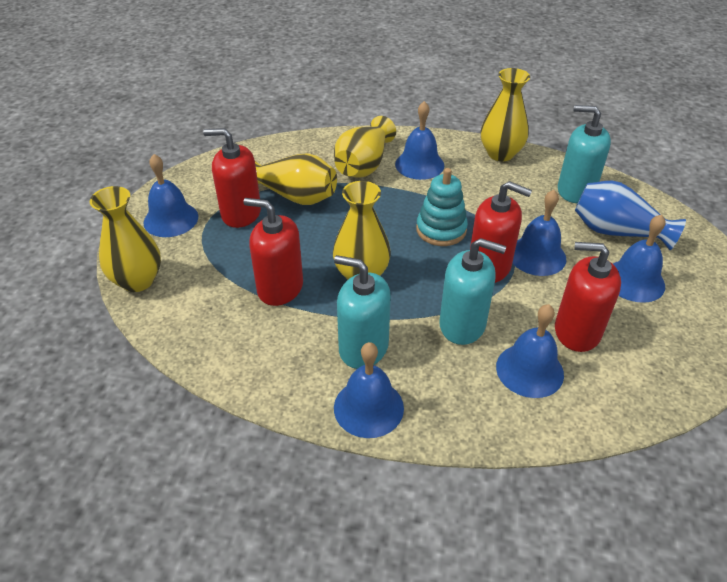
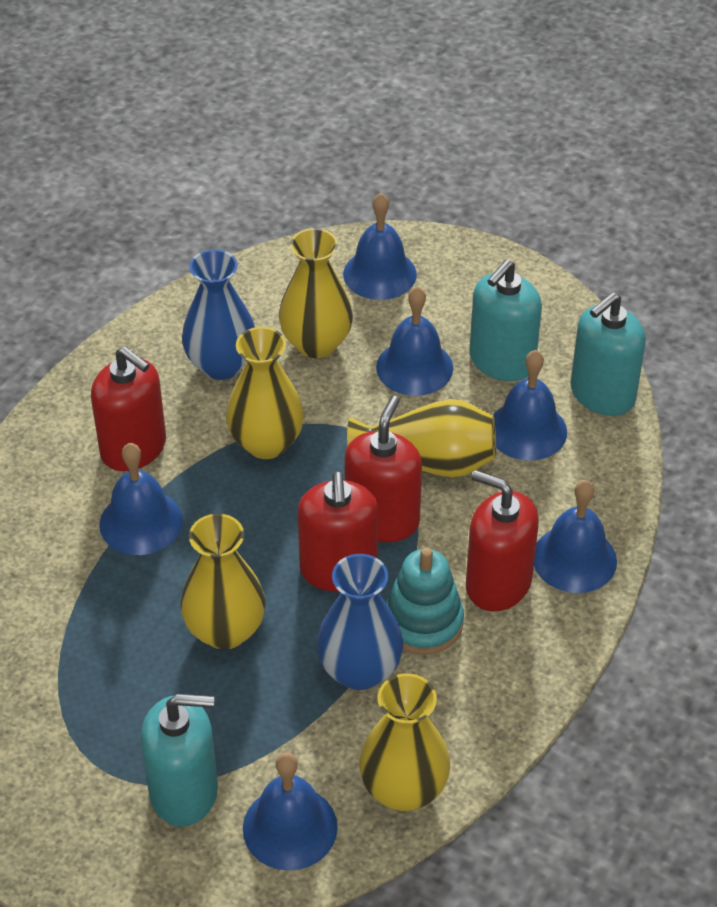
blue vase: [575,181,686,250] = 1 -> [182,249,255,380] [317,554,403,690] = 2

